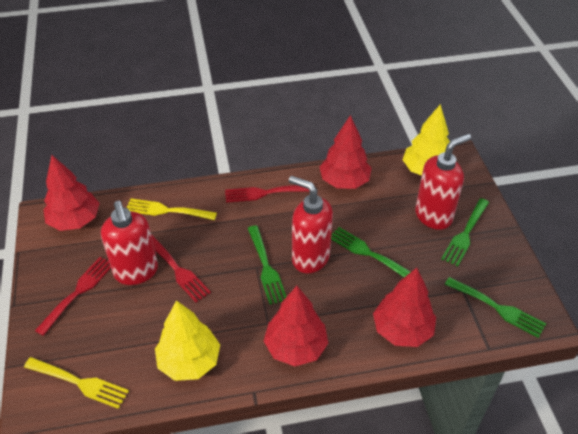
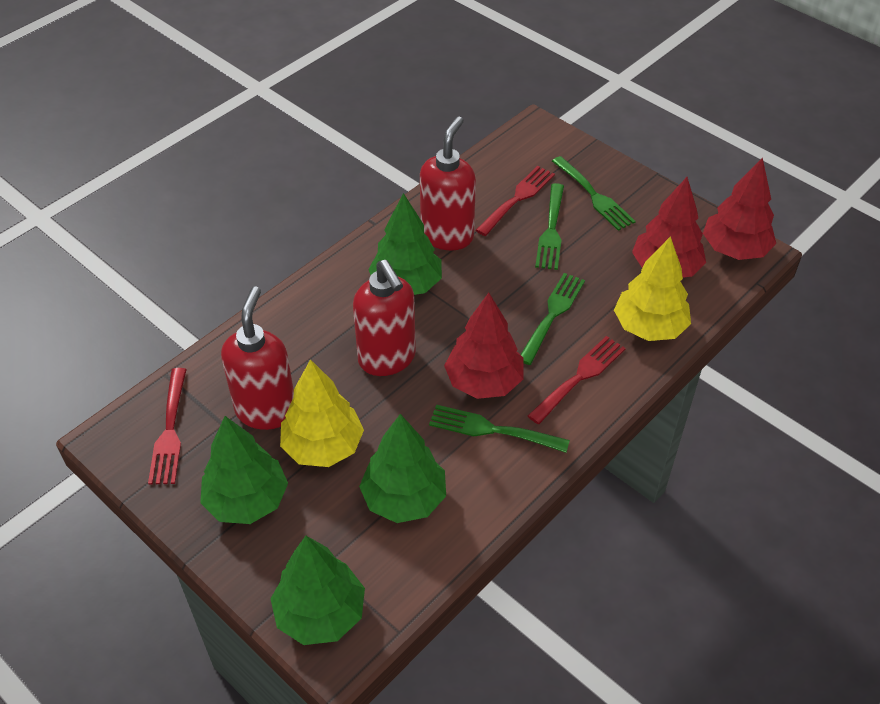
green tree: none = 0 -> [200,416,288,524] [270,536,365,645] [359,414,446,523] [368,193,442,295] = 4
red tree: [43,155,100,231] [264,286,328,366] [319,115,372,189] [373,268,436,347] = 4 -> [444,293,523,399] [632,177,706,278] [703,157,776,260] = 3
yellow fork: [24,357,129,409] [127,199,217,220] = 2 -> none = 0

